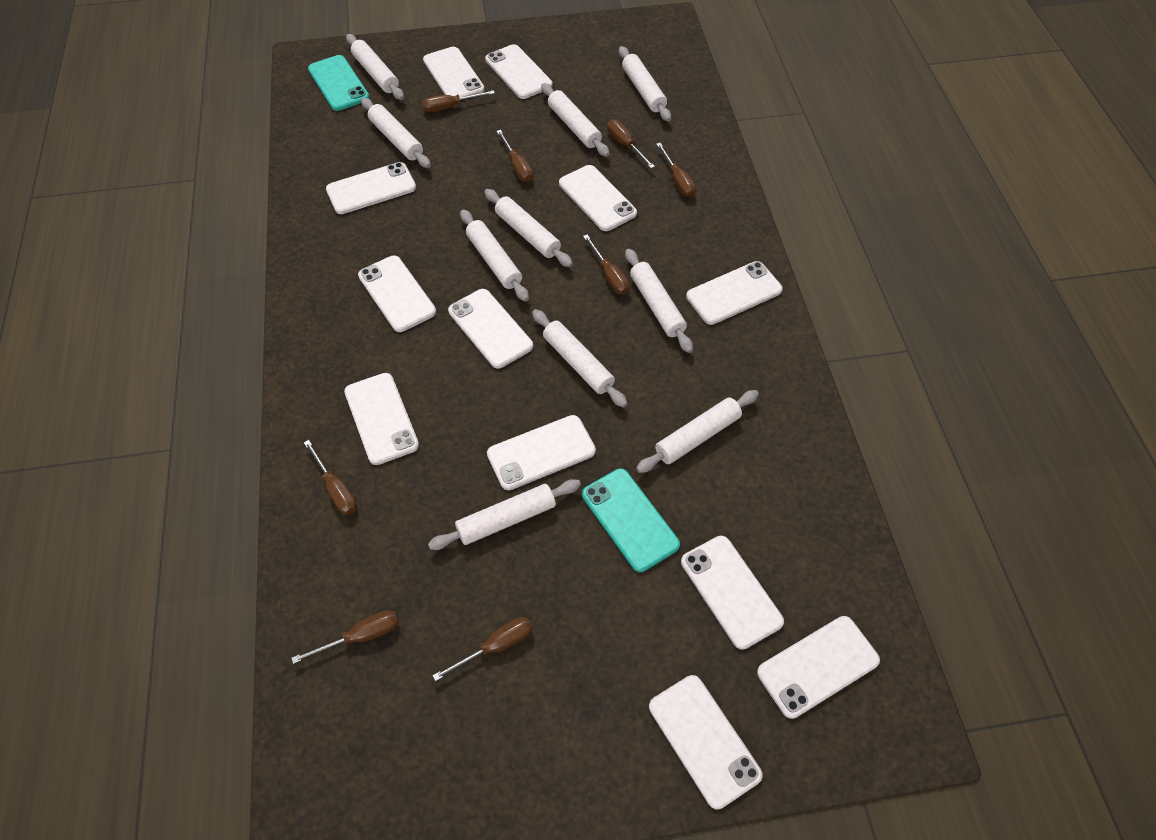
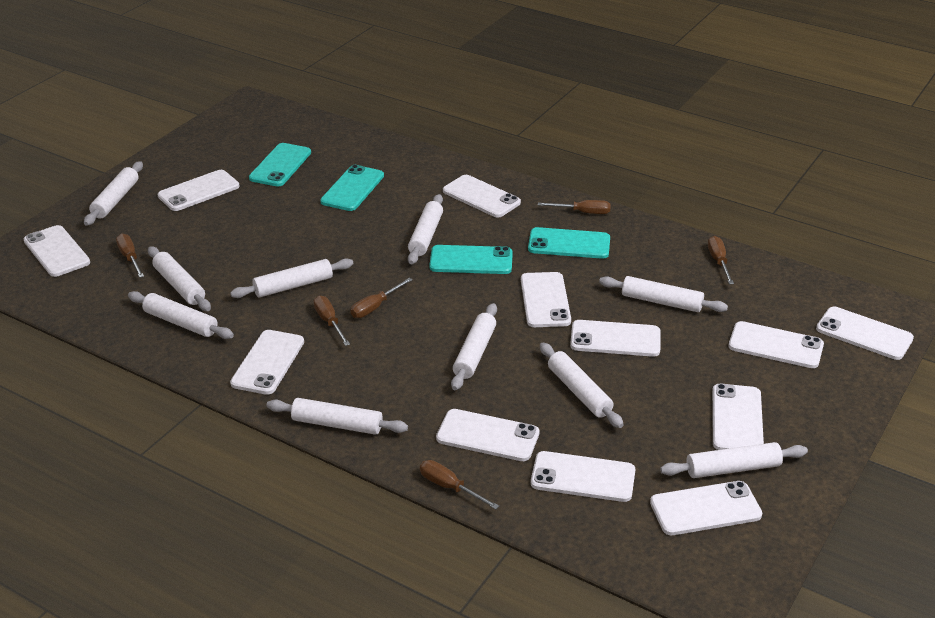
brown screwdriver: [291,610,399,664] [304,440,357,515] [422,90,495,113] [432,617,533,681] [497,130,533,182] [583,234,630,295] [607,119,655,168] [656,143,696,197] = 8 -> [116,234,144,278] [314,295,350,346] [350,278,413,318] [420,460,499,509] [538,200,611,214] [708,236,734,284] = 6
turquoise phone: [308,55,370,111] [582,469,680,572] = 2 -> [249,143,311,186] [320,165,384,211] [429,245,513,274] [528,227,610,259] = 4

